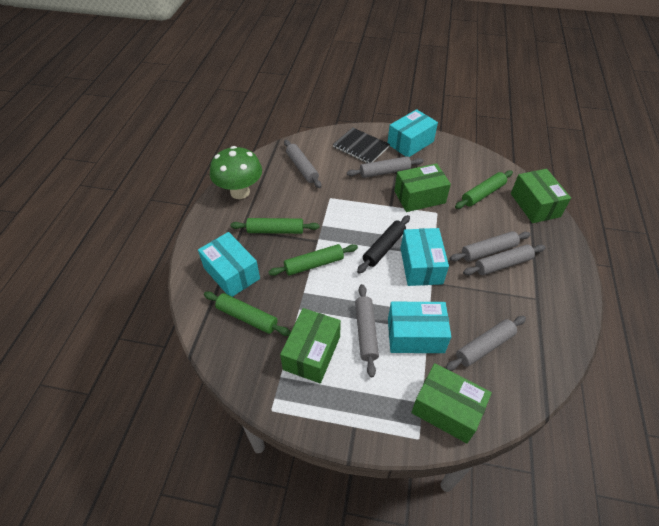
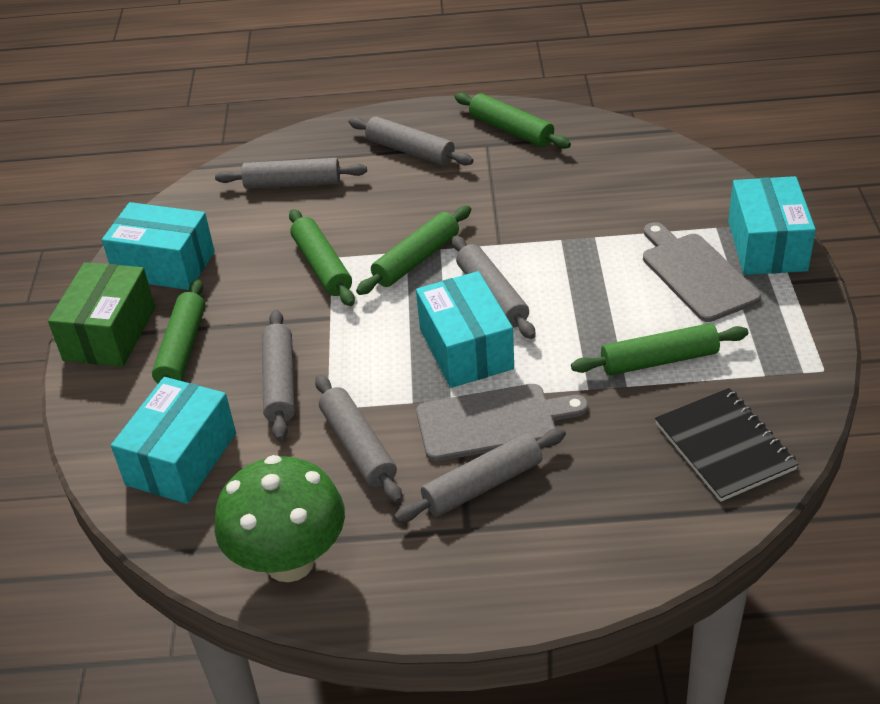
black rolling pin: [357,215,410,274] = 1 -> none = 0
green box: [280,308,341,383] [394,163,451,212] [411,363,492,443] [511,169,571,223] = 4 -> [48,262,155,367] = 1
green rolling pin: [204,291,291,336] [230,218,319,234] [268,244,358,276] [455,170,513,209] = 4 -> [152,279,205,383] [289,209,355,306] [356,206,471,295] [455,93,571,149] [571,323,748,375] = 5
grey cutting board: none = 0 -> [416,384,588,461] [643,222,761,322] = 2

